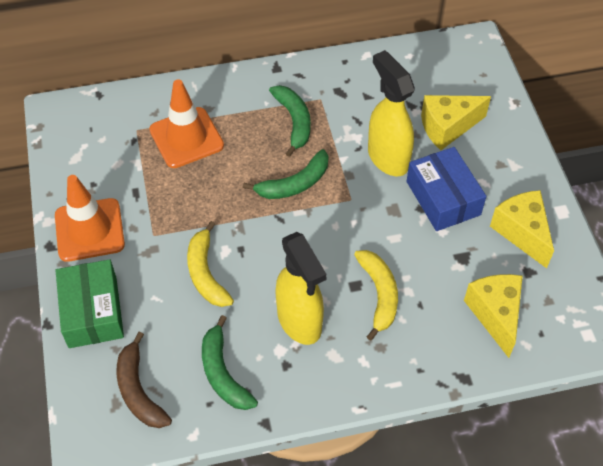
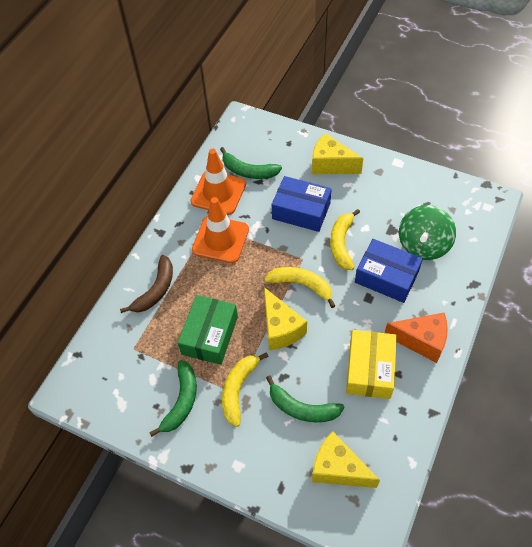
blue box: [406,147,486,231] = 1 -> [271,176,332,232] [355,239,423,303] = 2
green spinning top: none = 0 -> [399,205,456,260] = 1
orange cheese: none = 0 -> [385,313,448,363] = 1
yellow banana: [187,221,234,307] [354,250,398,341] = 2 -> [222,352,269,427] [265,267,335,308] [330,209,360,270] = 3
yellow box: none = 0 -> [346,330,397,399] = 1
yellow spray bottle: [275,232,327,345] [368,50,415,176] = 2 -> none = 0

